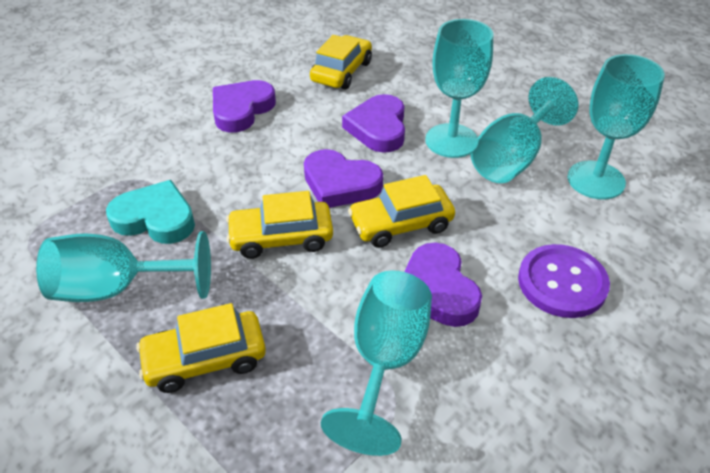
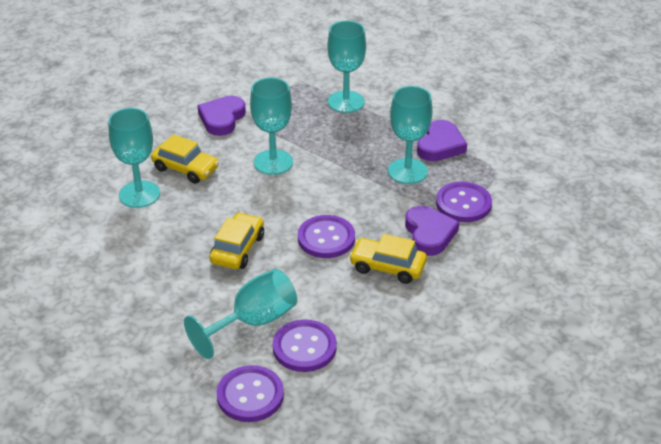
purple button: [518,244,610,318] = 1 -> [217,365,284,422] [273,319,337,372] [298,215,355,258] [436,182,492,222] = 4
purple heart: [213,80,276,132] [304,149,383,208] [342,94,405,153] [404,242,482,327] = 4 -> [197,96,246,136] [405,206,459,256] [417,120,467,161] = 3
turquoise heart: [106,180,195,244] = 1 -> none = 0
yellow car: [136,303,266,393] [226,191,333,259] [310,35,372,90] [348,175,455,248] = 4 -> [151,134,219,184] [210,212,264,269] [349,234,427,284] = 3

